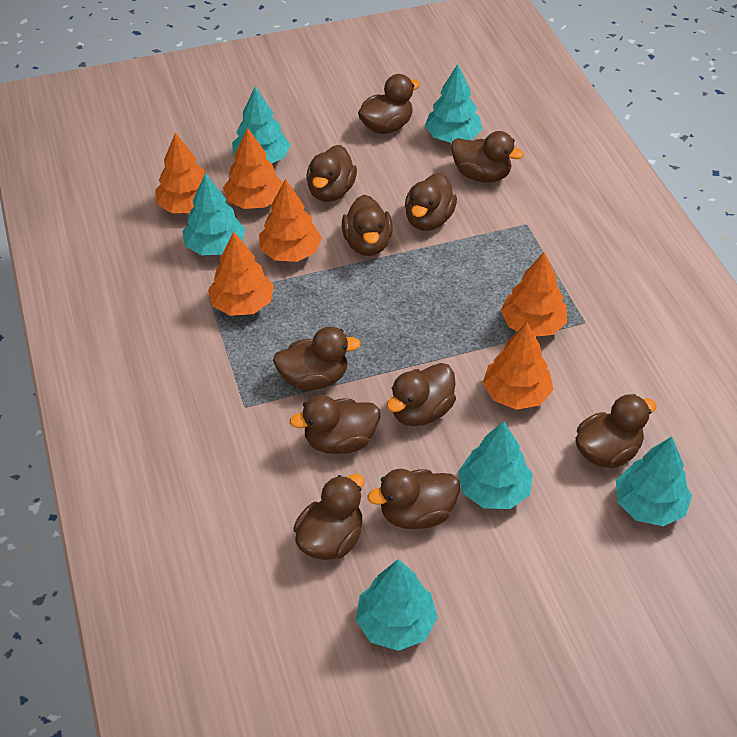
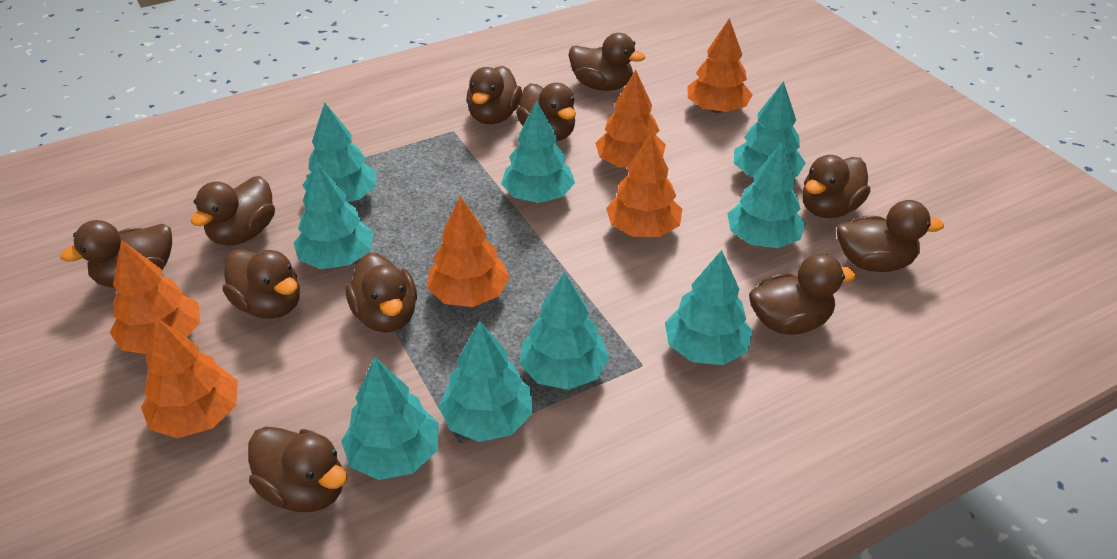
turquoise tree: [182,173,245,255] [232,86,290,163] [356,559,438,651] [425,64,482,143] [458,421,533,509] [616,437,692,526] = 6 -> [294,161,374,269] [303,103,376,202] [341,357,439,480] [438,321,533,442] [501,100,575,203] [519,272,610,390] [665,250,753,365] [727,143,806,248] [734,81,806,177] = 9

